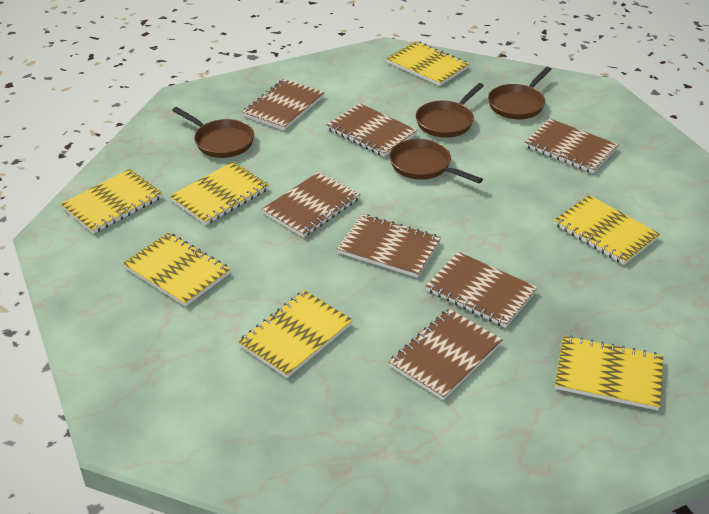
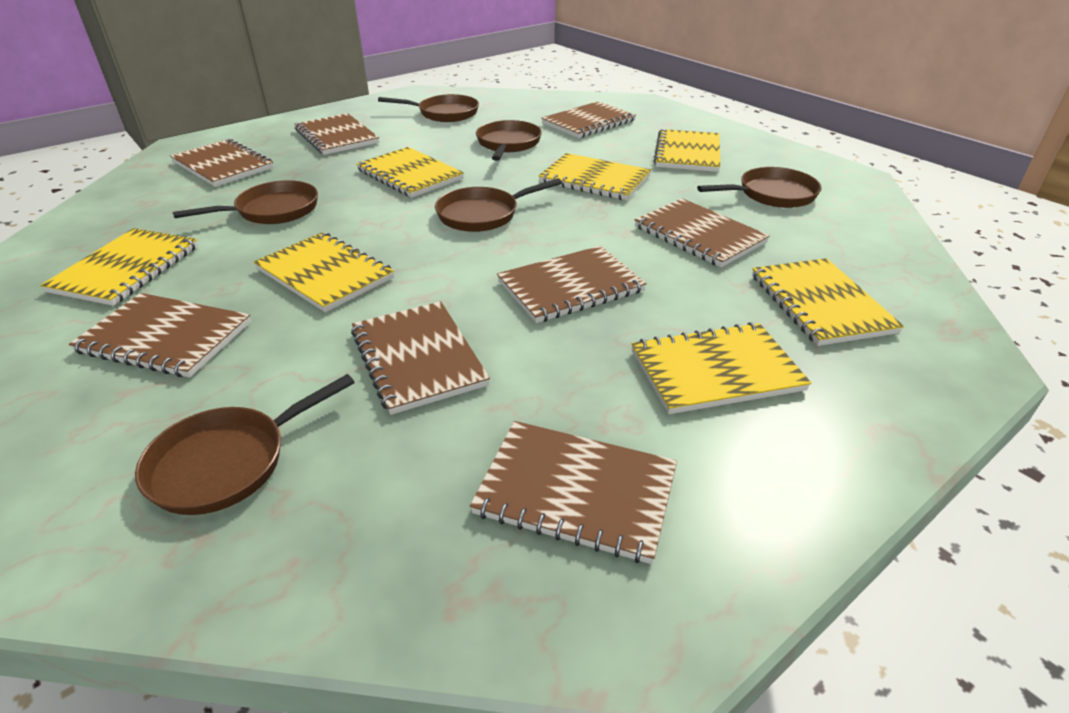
brown notebook: [242,79,325,130] [262,172,360,237] [326,103,417,157] [337,214,441,278] [389,309,503,400] [426,252,538,328] [524,119,619,173] = 7 -> [69,293,251,378] [170,138,274,187] [295,113,379,155] [351,301,490,415] [470,421,677,564] [497,246,647,323] [541,101,636,138] [635,198,770,267] = 8
brown pan: [172,107,254,158] [389,139,483,183] [416,83,484,138] [488,67,551,119] = 4 -> [135,374,355,515] [173,180,318,224] [378,94,479,122] [435,178,562,232] [476,120,542,161] [697,167,821,208] = 6

